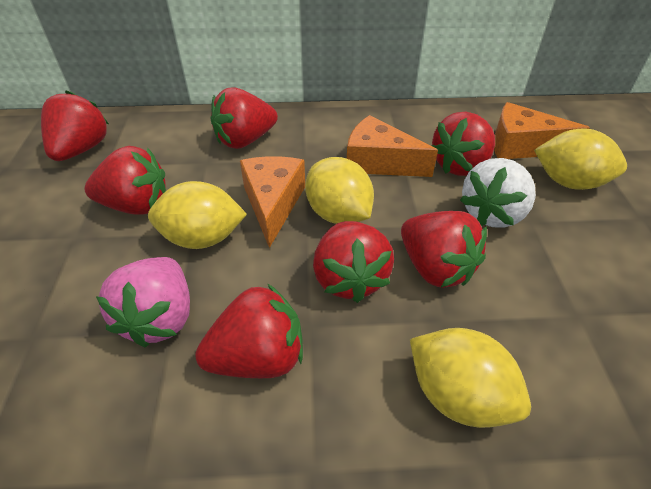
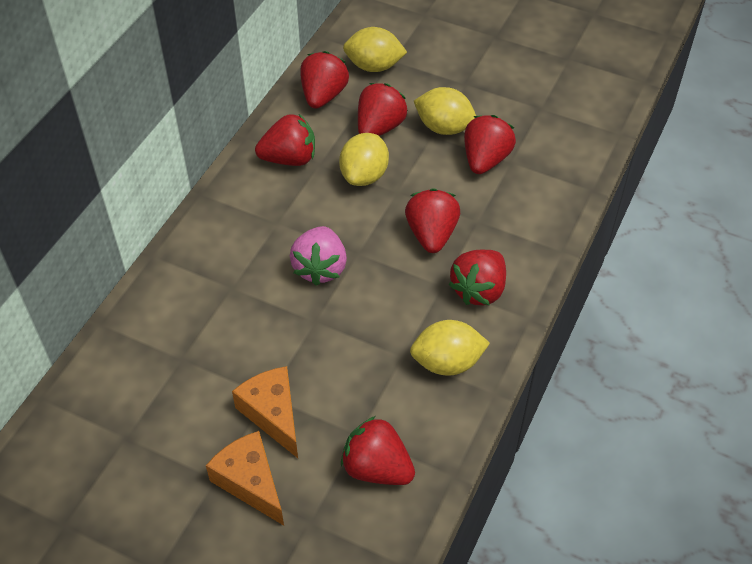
orange cheese: [240,156,305,248] [347,115,438,177] [494,102,590,159] = 3 -> [206,431,284,526] [232,366,298,458] = 2
white strawberry: [460,158,536,228] = 1 -> none = 0

